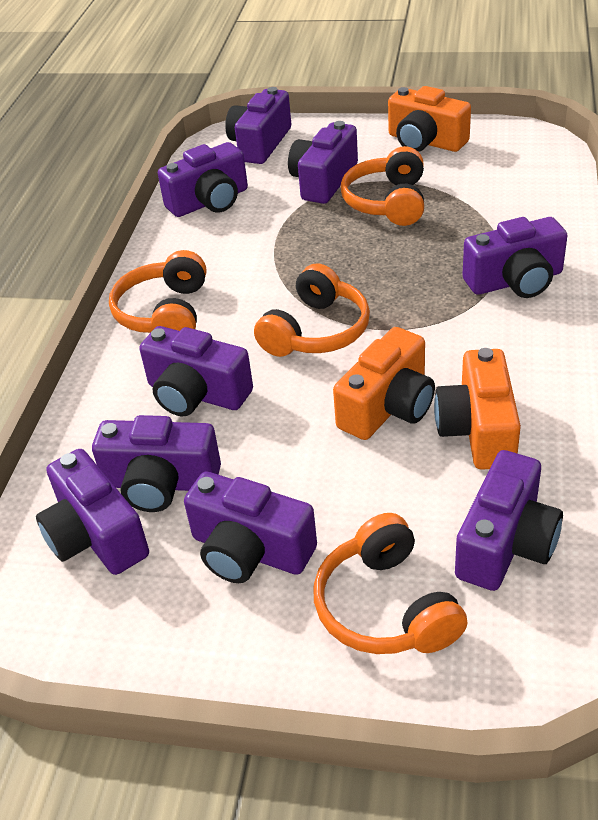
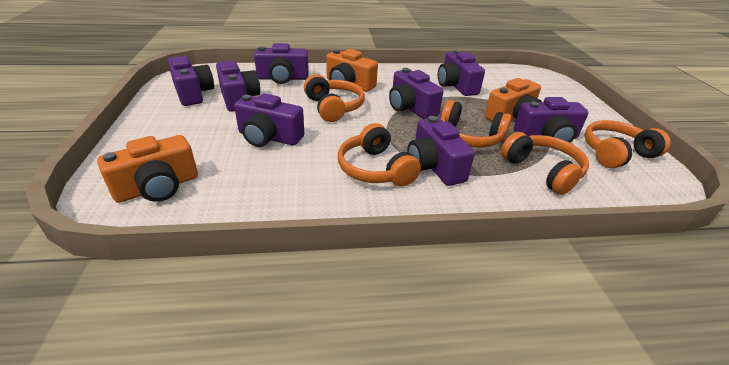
orange headphones: [109,250,206,333] [254,263,370,357] [314,513,468,654] [341,146,424,226] = 4 -> [304,74,365,122] [338,123,421,187] [441,100,512,148] [501,132,589,195] [584,120,671,168] = 5
purple camera: [36,449,149,575] [92,415,221,512] [139,326,253,416] [158,142,248,217] [184,471,317,583] [225,87,291,164] [288,121,358,204] [455,450,563,591] [462,217,567,298] = 9 -> [168,56,214,106] [216,60,260,112] [234,93,304,147] [254,43,309,84] [389,68,443,119] [407,116,475,186] [438,50,485,96] [514,97,589,143] = 8

